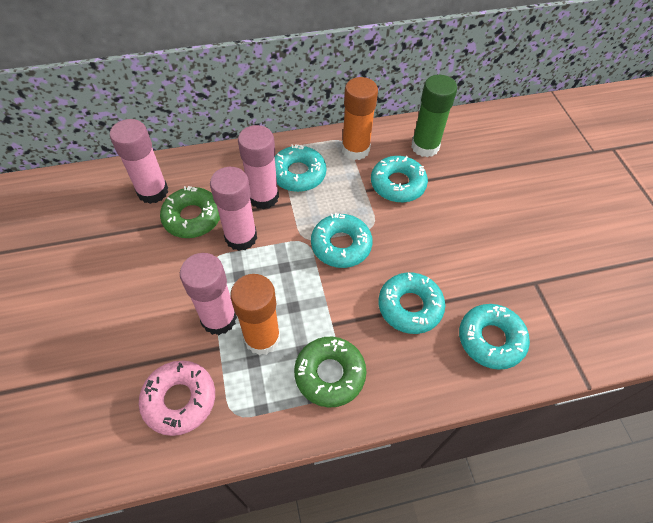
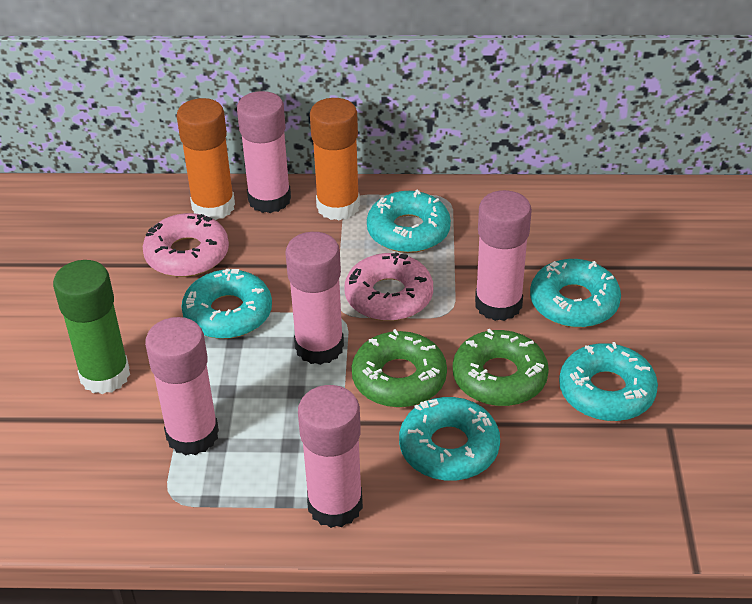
pink donut: [139,361,215,436] = 1 -> [143,213,229,277] [345,252,433,321] = 2
pink glue stick: [110,119,168,204] [180,253,237,335] [210,167,257,251] [238,125,279,209] = 4 -> [145,317,219,456] [237,91,291,213] [285,232,344,365] [298,385,363,528] [475,190,532,321] = 5

